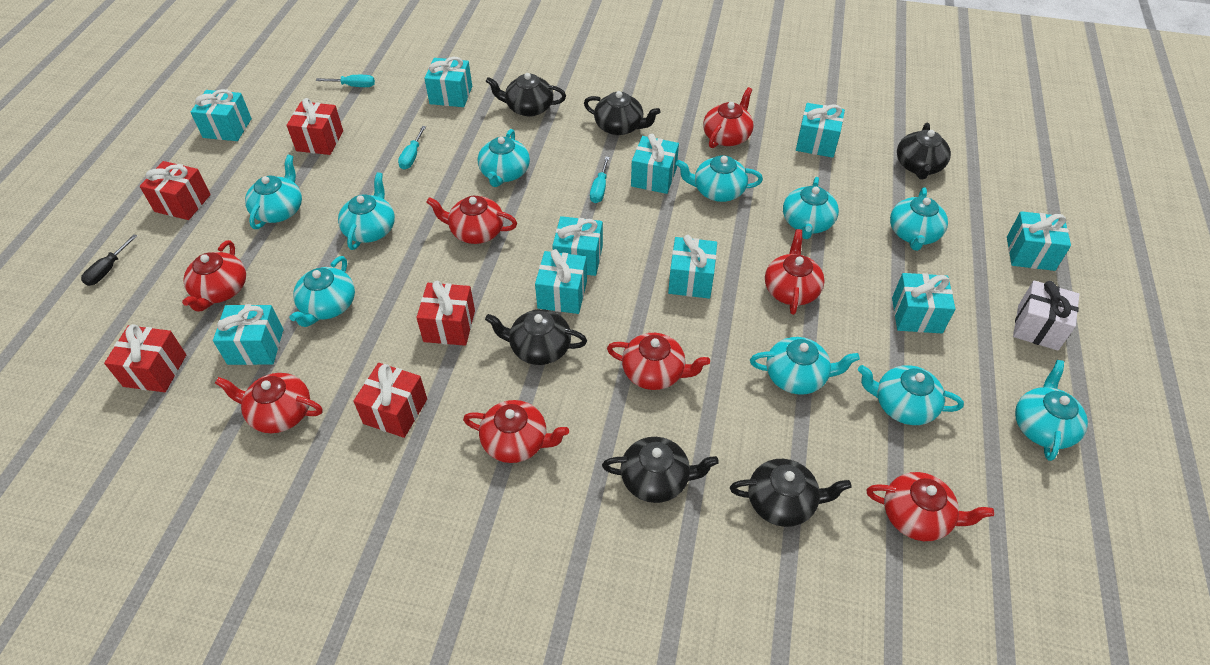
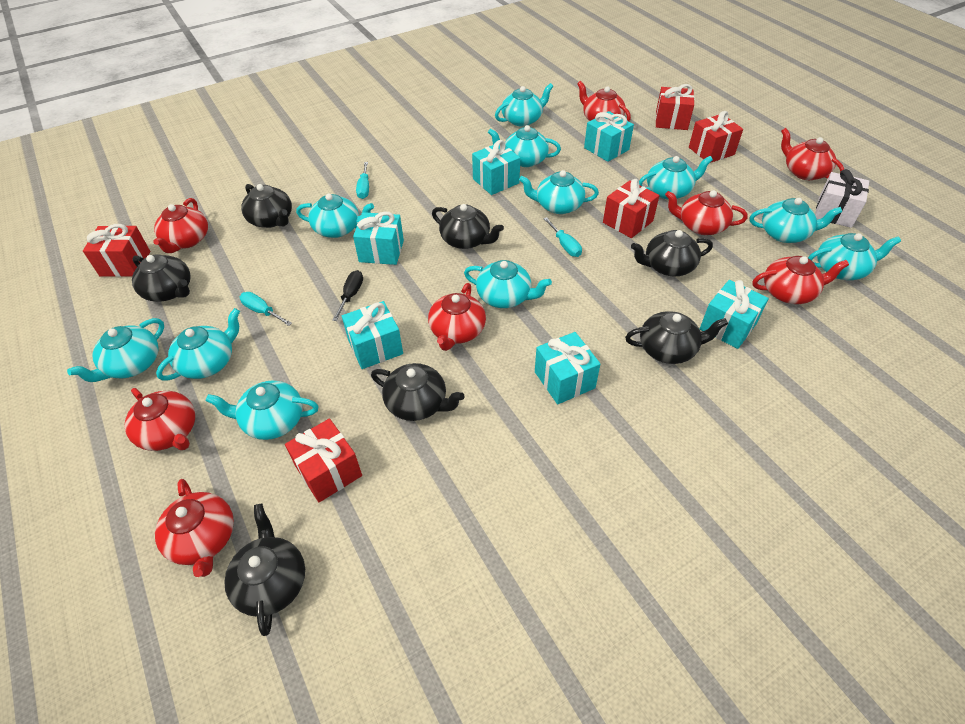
black teapot: [485,309,587,365] [486,73,566,117] [584,91,660,135] [602,437,719,503] [730,459,852,527] [897,123,951,179] = 6 -> [132,254,191,302] [224,503,305,636] [241,184,292,228] [371,363,465,421] [432,204,504,249] [625,311,728,364] [631,230,713,276] = 7
turquoise gift: [191,89,252,141] [213,304,283,365] [424,57,472,107] [535,249,587,314] [552,216,603,276] [631,134,679,194] [668,235,717,299] [796,103,845,158] [892,273,955,333] [1007,211,1071,271] = 10 -> [342,301,403,369] [353,212,404,265] [472,140,520,195] [535,332,601,404] [584,111,634,162] [700,280,769,349] = 6
turquoise teapot: [245,155,302,229] [289,256,355,327] [338,172,395,250] [478,129,530,187] [676,155,763,202] [750,337,860,394] [783,177,839,239] [858,365,964,425] [890,187,948,251] [1015,360,1088,461] = 10 -> [67,318,164,382] [156,308,240,380] [206,381,319,440] [296,194,374,238] [464,260,552,308] [488,125,561,167] [495,83,554,126] [519,170,599,214] [639,156,713,200] [750,198,842,243] [808,233,901,280] = 11

